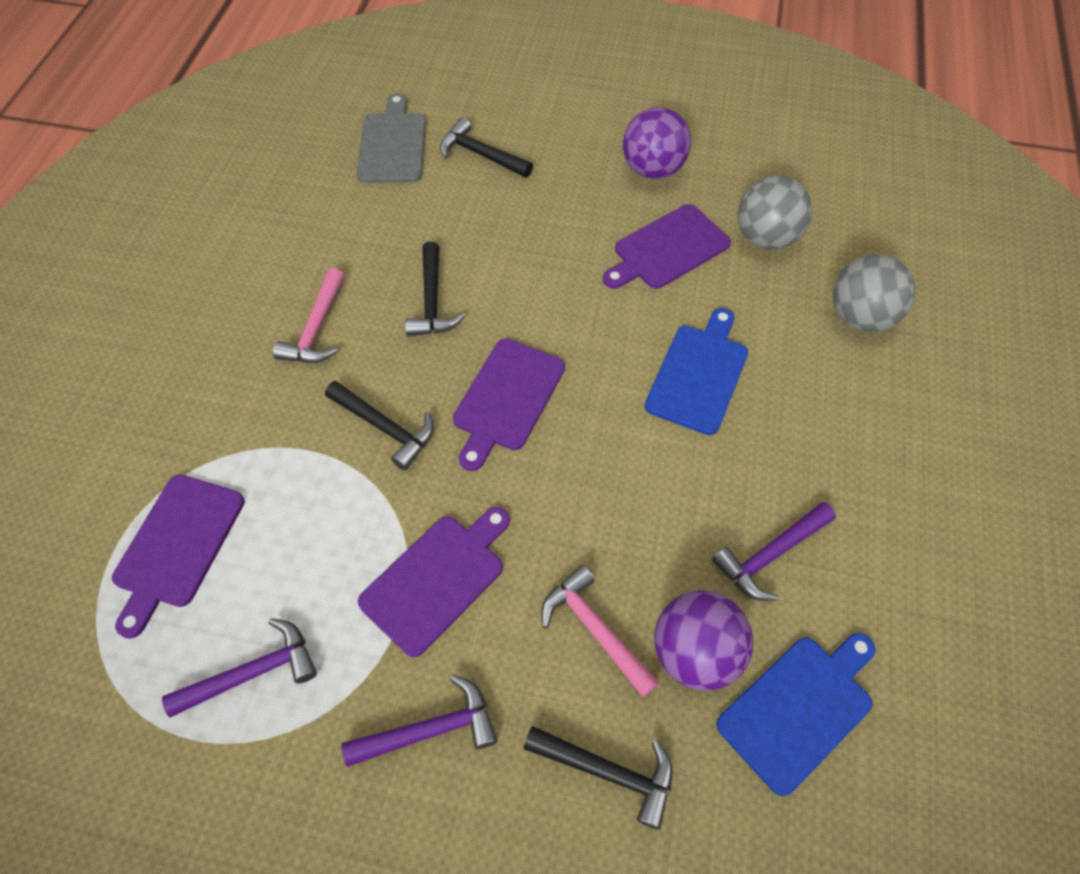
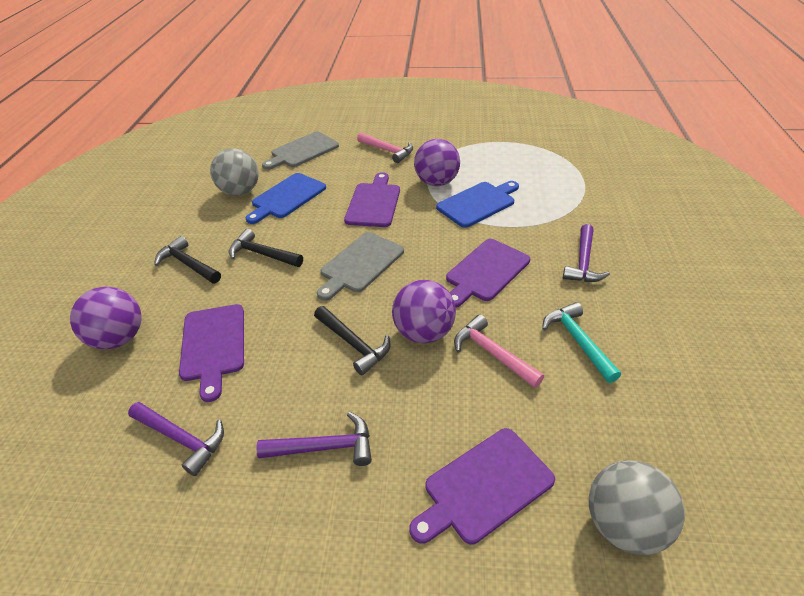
black hammer: [325,381,434,471] [405,242,465,337] [440,117,533,178] [523,726,673,830] = 4 -> [155,236,221,283] [229,229,303,267] [314,306,391,375] = 3
grey cutting board: [356,93,426,183] = 1 -> [262,132,339,170] [317,232,404,301] = 2
purple ball: [623,107,691,179] [654,591,753,691] = 2 -> [70,287,141,349] [392,280,456,343] [414,139,460,186] = 3
turquoise hammer: none = 0 -> [542,302,621,383] = 1

